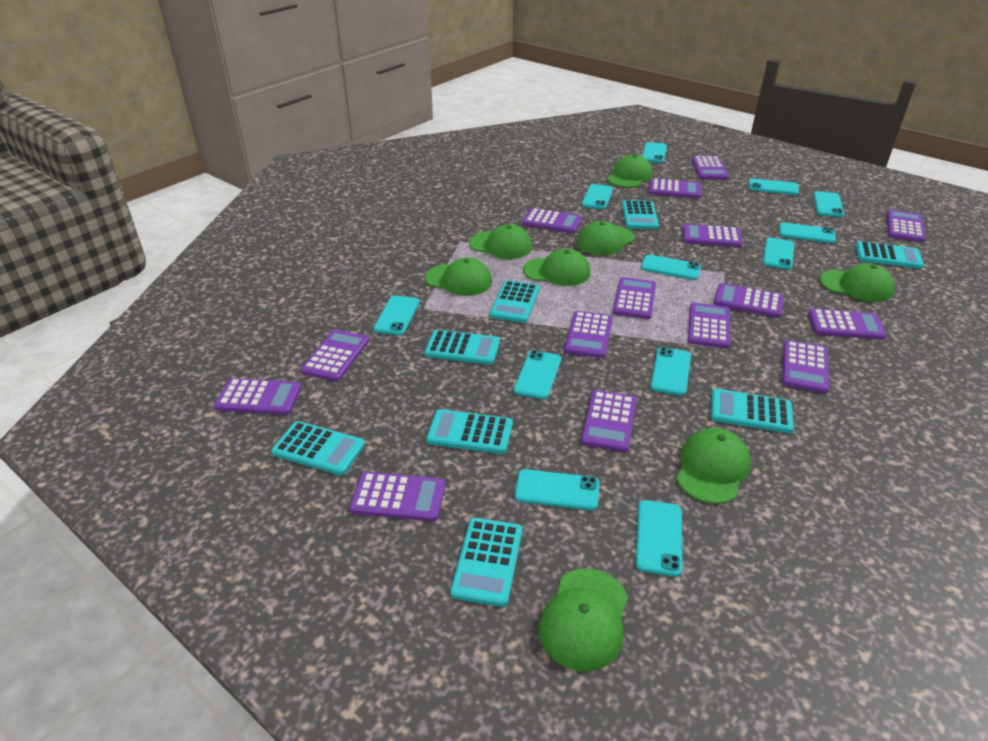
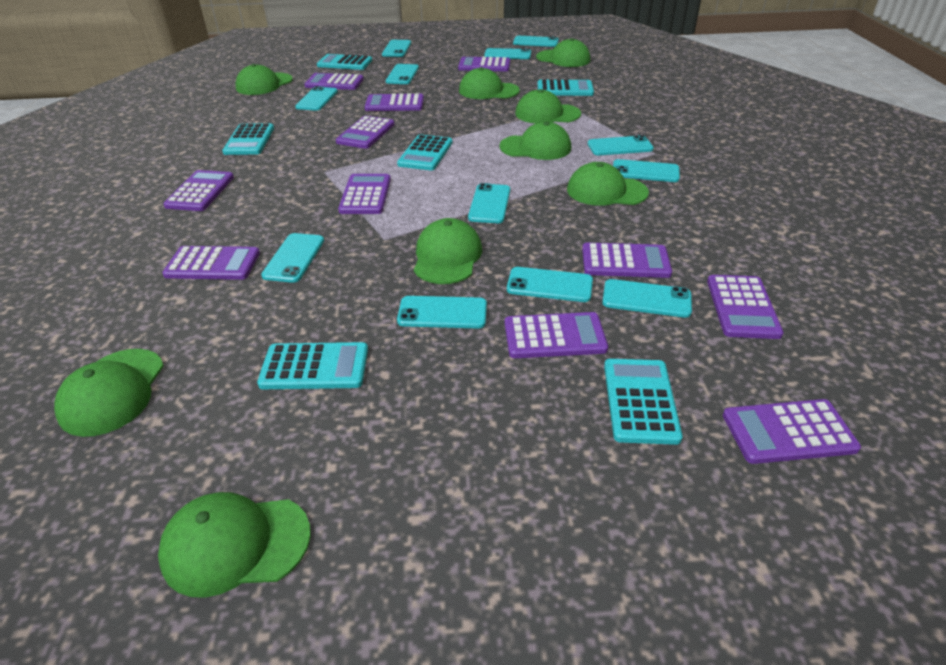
green cap: [425,257,492,296] [470,224,532,259] [523,248,591,286] [539,568,628,671] [577,221,635,255] [607,155,653,188] [676,428,751,504] [820,263,895,302] = 8 -> [54,349,164,437] [158,492,311,598] [235,64,293,95] [414,218,482,284] [459,67,520,99] [499,122,571,160] [515,89,581,124] [536,38,590,67] [567,162,649,206] = 9
purple calculator: [214,378,302,415] [301,330,369,381] [349,472,445,522] [522,208,582,233] [564,311,613,358] [581,390,637,452] [613,277,656,319] [649,178,701,198] [682,224,742,247] [688,302,730,349] [692,156,729,180] [714,283,784,318] [782,340,829,393] [808,309,887,340] [887,210,926,242] = 15 -> [162,246,260,280] [163,170,234,211] [305,73,364,90] [336,116,395,149] [338,174,391,214] [365,93,424,111] [458,57,510,71] [505,312,608,358] [582,242,672,278] [707,275,784,339] [723,399,861,464] = 11
turquoise calculator: [271,421,365,475] [424,330,500,365] [426,409,513,454] [450,518,522,607] [490,280,540,323] [622,200,659,229] [711,389,794,433] [856,241,924,269] = 8 -> [222,123,274,155] [257,342,368,389] [317,54,372,70] [397,134,453,170] [537,79,594,96] [604,359,683,445] = 6

